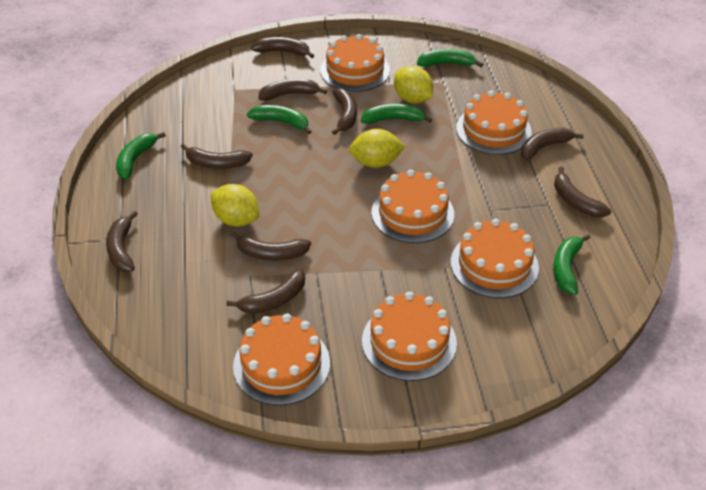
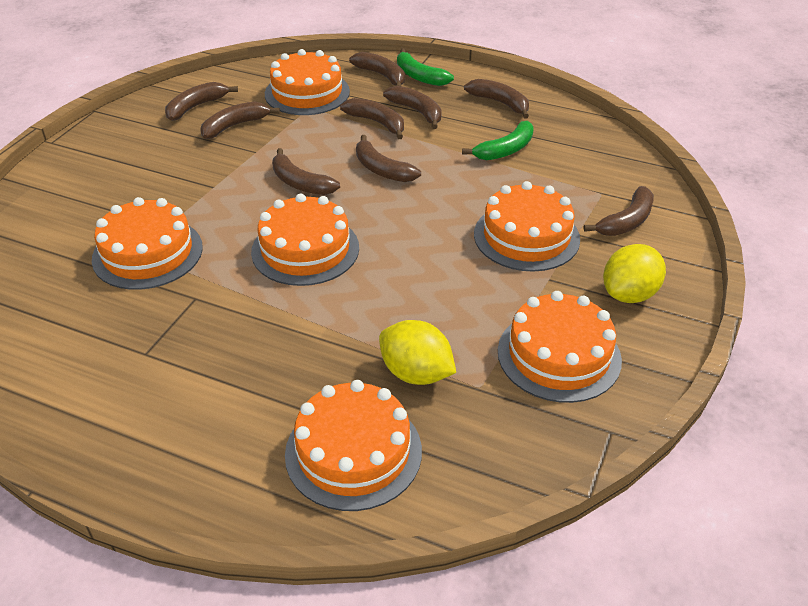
green banana: [116,132,166,179] [247,105,312,134] [361,104,432,124] [417,49,483,67] [553,234,590,295] = 5 -> [397,49,454,86] [462,121,534,160] = 2
yellow lemon: [211,184,259,227] [349,129,405,168] [394,66,433,104] = 3 -> [379,320,456,385] [603,244,666,303] = 2

